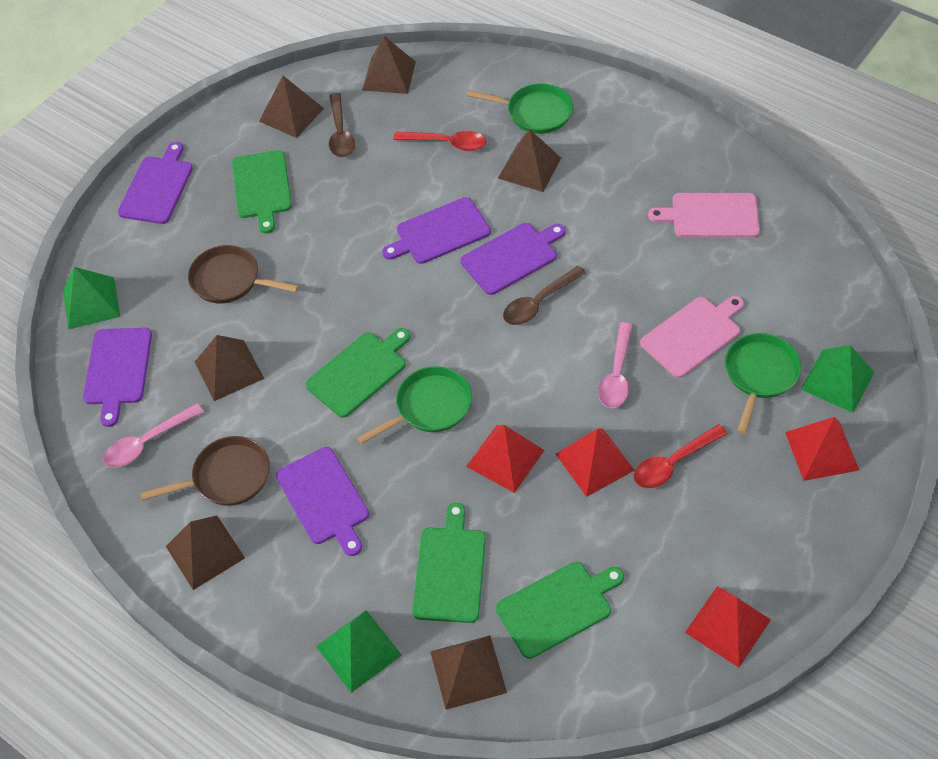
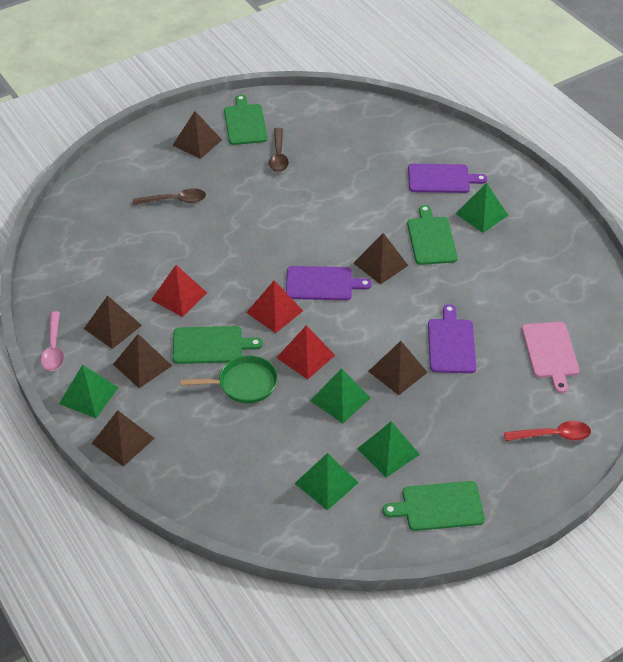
brown pan: [140,436,270,506] [188,245,299,304] = 2 -> none = 0
green pan: [358,366,472,444] [467,83,573,134] [725,333,801,434] = 3 -> [180,355,278,403] = 1
green pyramid: [63,267,120,330] [316,610,402,693] [801,345,875,413] = 3 -> [59,364,119,418] [294,453,358,510] [310,368,370,423] [357,421,420,478] [455,183,508,233] = 5
pink cutting board: [640,296,744,378] [648,193,760,238] = 2 -> [522,322,579,393] = 1
pink spoon: [103,403,204,468] [598,322,633,408] = 2 -> [41,311,64,371] = 1
purple cutting board: [83,328,152,427] [118,142,193,224] [276,447,369,556] [382,197,491,264] [461,223,566,295] = 5 -> [286,266,372,300] [408,164,487,193] [428,304,476,373] = 3
red pyramid: [466,425,545,493] [556,428,635,497] [685,586,771,667] [785,417,859,481] = 4 -> [151,265,207,317] [246,280,303,333] [277,325,335,379] = 3
red spoon: [393,131,486,151] [634,424,727,488] = 2 -> [504,421,591,441] = 1

